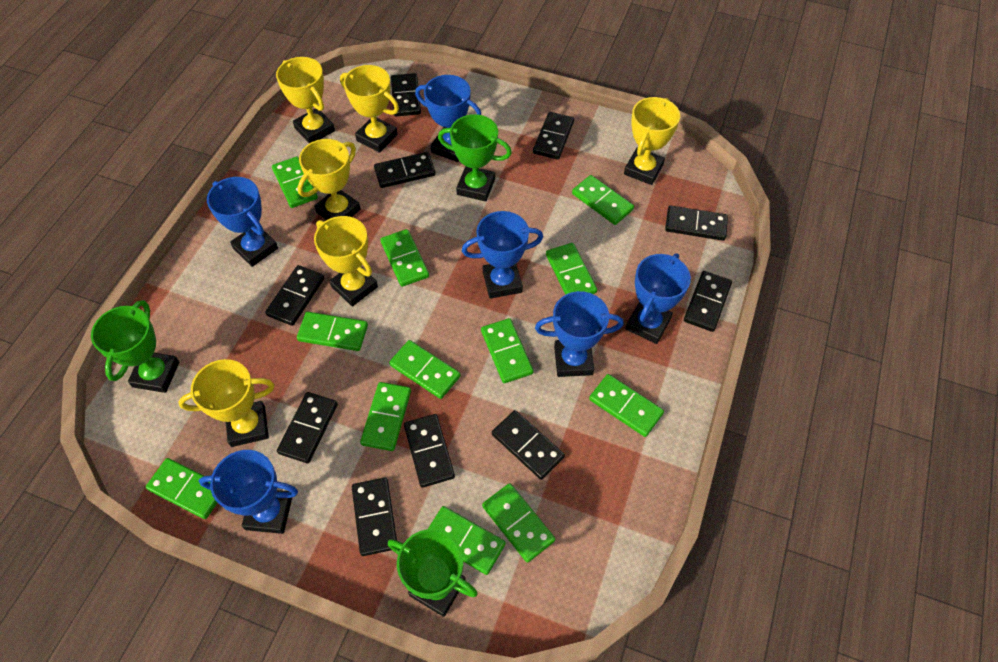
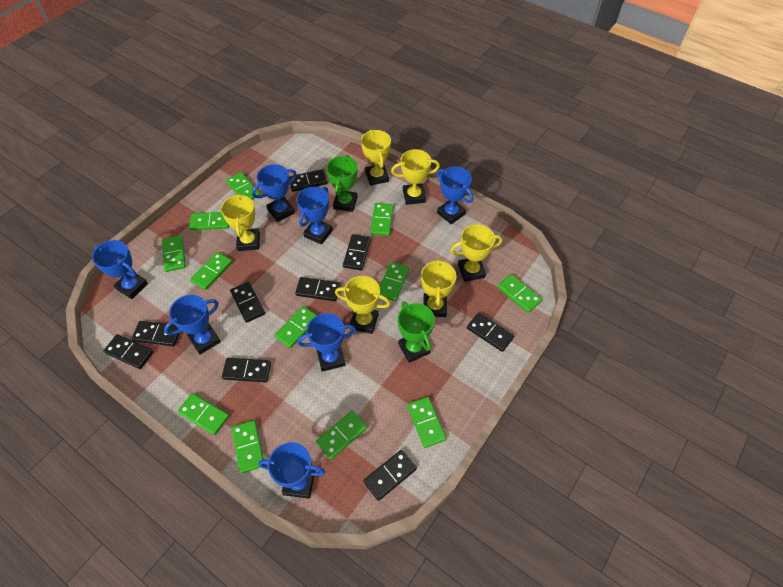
black domino: [265,265,324,326] [277,392,338,464] [352,478,397,556] [374,152,436,188] [391,73,421,117] [404,414,455,488] [492,410,565,480] [533,112,574,160] [665,205,728,241] [684,271,732,332] = 10 -> [103,334,154,369] [132,321,180,346] [222,358,271,382] [230,282,265,323] [289,169,328,192] [295,277,340,301] [343,234,371,270] [363,450,417,501] [467,313,514,352] = 9
blue trophy: [199,450,298,534] [207,177,278,267] [415,75,481,162] [462,211,543,299] [535,291,624,377] [626,253,691,344] = 6 -> [92,240,148,299] [164,295,221,355] [252,164,297,222] [258,442,325,499] [296,187,333,245] [297,313,356,372] [437,167,473,224] = 7
green trophy: [91,300,179,393] [388,529,478,617] [438,114,512,201] = 3 -> [326,155,358,212] [398,301,435,363] = 2

